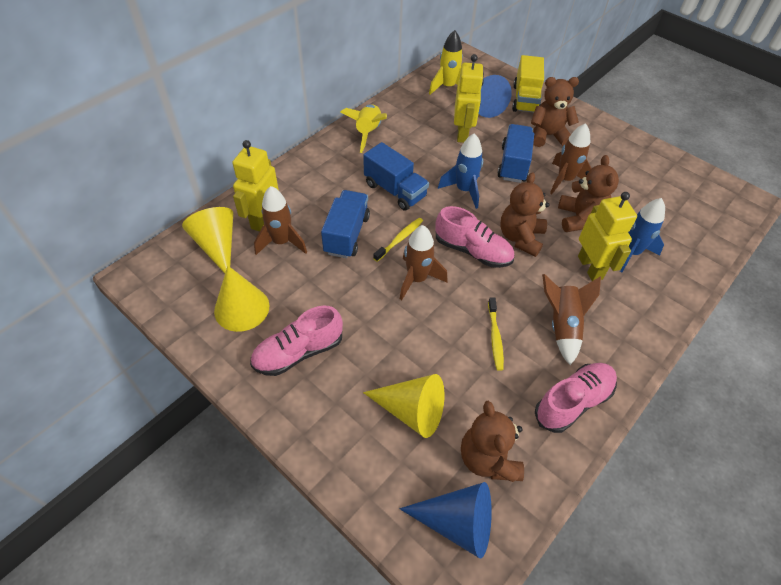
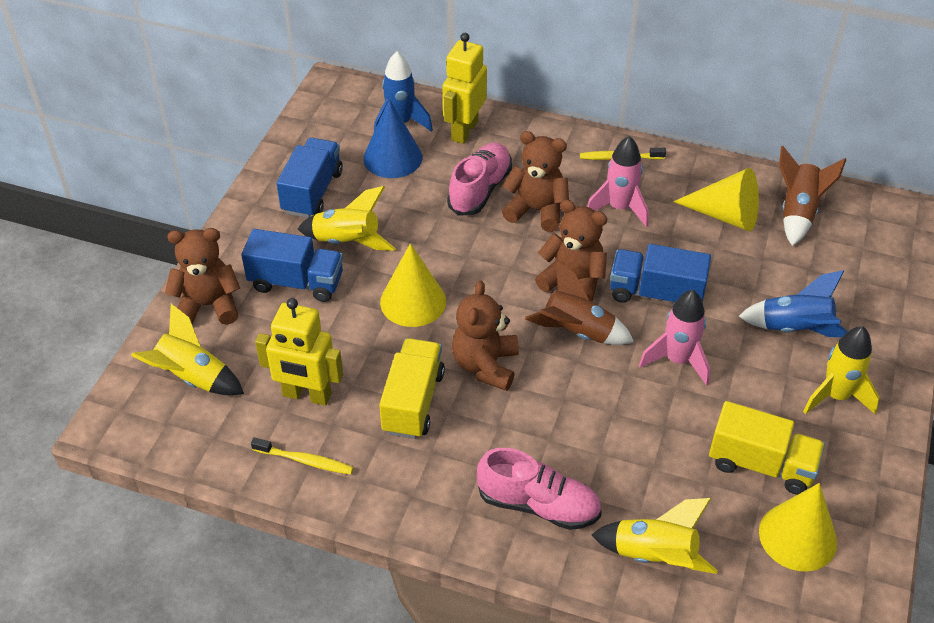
blue cone: [399,482,492,558] [479,75,512,118] = 2 -> [363,99,422,178] = 1
brown rocket: [254,186,307,255] [400,225,448,300] [542,274,601,365] [550,123,592,194] = 4 -> [525,261,634,345] [779,146,846,246] = 2
pink rocket: none = 0 -> [587,136,649,227] [639,290,710,386] = 2
pink shoe: [250,305,343,376] [435,206,514,268] [535,363,617,433] = 3 -> [447,142,512,216] [477,448,602,530] = 2
yellow robot: [232,140,279,232] [454,54,484,143] [578,192,637,281] = 3 -> [255,298,343,406] [443,33,487,144] = 2
yellow rocket: [341,104,387,153] [429,30,463,95] = 2 -> [131,304,244,395] [298,186,396,251] [592,498,718,574] [803,326,879,414] = 4
yellow truck: [512,55,544,113] = 1 -> [379,338,445,439] [709,401,825,495] = 2

